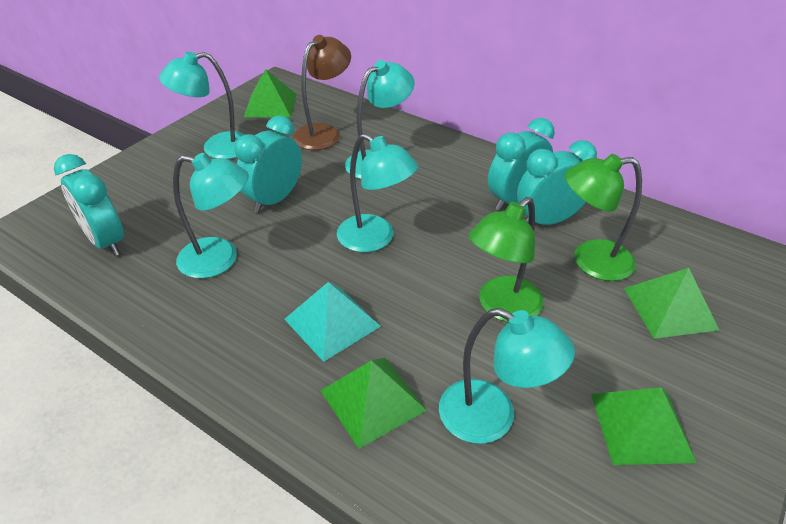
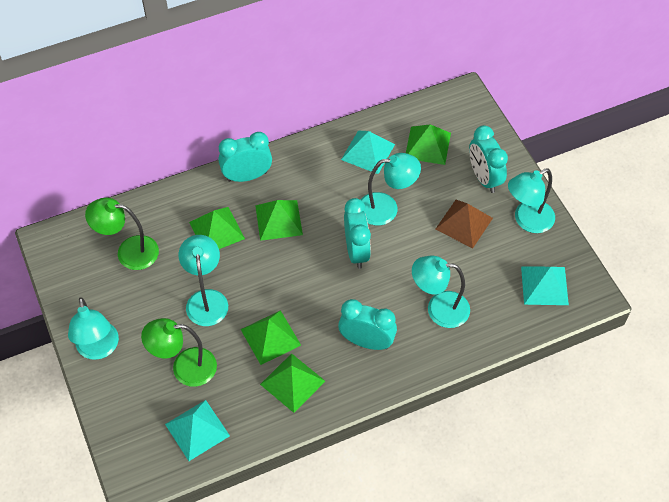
brown lamp: [293,35,351,150] = 1 -> none = 0
brown pyramid: none = 0 -> [436,200,493,248] = 1
green pyramid: [244,69,297,117] [320,358,427,449] [591,387,697,465] [624,268,719,339] = 4 -> [189,207,245,249] [240,310,301,365] [255,200,303,241] [260,353,325,413] [406,124,451,165] = 5
turquoise pyramid: [284,282,381,362] = 1 -> [165,400,230,461] [341,131,395,174] [521,266,569,305] = 3

